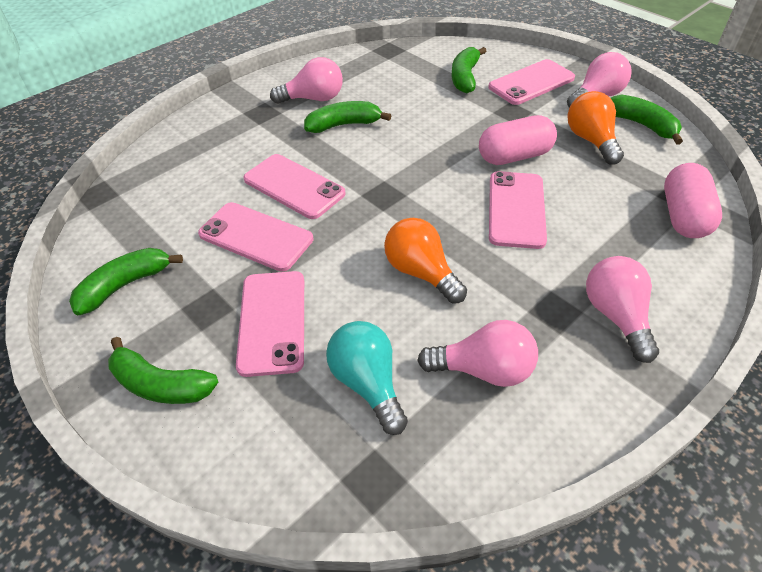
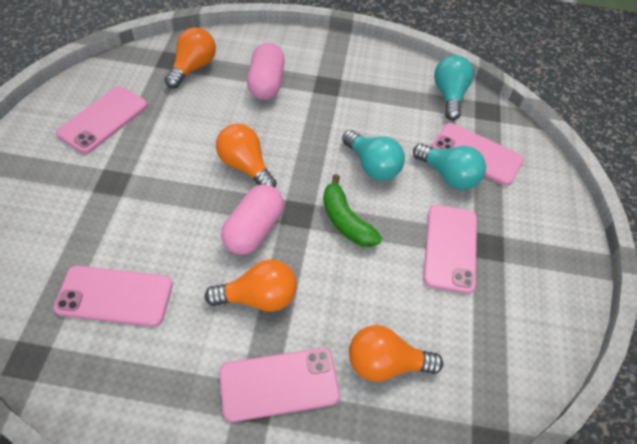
green banana: [69,248,183,315] [108,337,218,404] [304,101,391,133] [451,47,486,93] [611,94,683,145] = 5 -> [323,174,382,247] = 1
orange light bulb: [384,218,467,304] [568,91,624,164] = 2 -> [165,27,216,88] [205,259,297,312] [216,124,277,188] [349,325,443,382] = 4
pink light bulb: [270,57,343,104] [417,320,538,387] [567,52,632,108] [586,256,659,363] = 4 -> none = 0
turquoise light bulb: [326,321,408,435] = 1 -> [342,130,405,181] [413,143,486,190] [434,55,474,120] = 3

